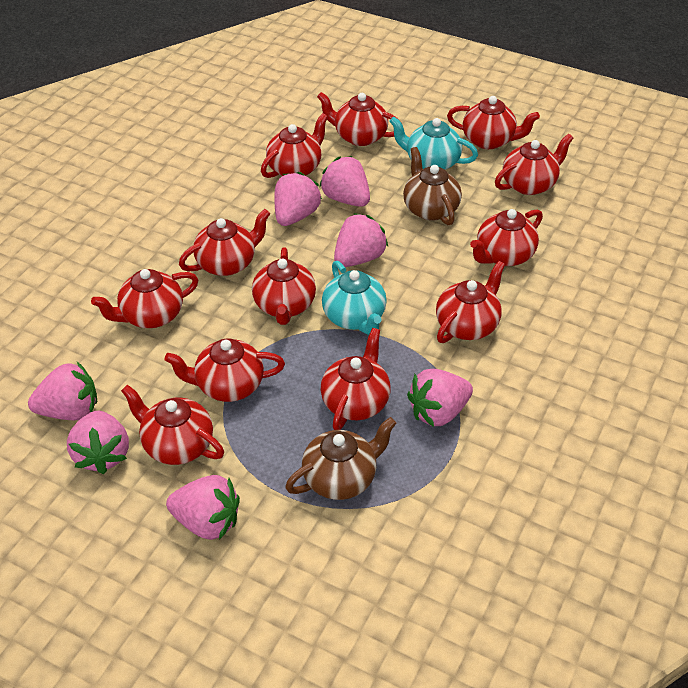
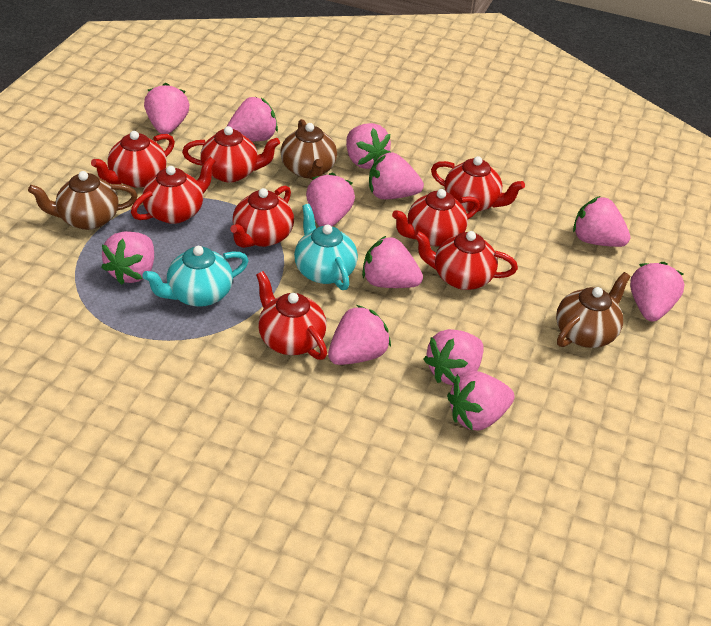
brown teapot: [285,417,397,500] [403,147,462,225] = 2 -> [28,171,137,230] [281,119,337,180] [556,272,631,348] = 3
pink strawberry: [28,362,97,420] [67,411,129,474] [166,475,240,540] [274,172,322,226] [319,156,370,207] [334,213,388,267] [407,369,473,427] = 7 -> [101,231,154,285] [144,83,189,134] [227,97,278,141] [306,173,355,227] [328,305,391,365] [346,123,391,169] [362,236,423,288] [369,152,424,199] [424,329,484,385] [447,371,515,430] [573,196,631,247] [630,262,685,322] = 12
red teapot: [91,269,198,328] [121,385,224,465] [165,338,285,402] [179,209,270,276] [252,247,316,325] [261,113,328,178] [317,92,402,146] [321,328,391,430] [436,261,505,343] [447,96,540,149] [470,209,543,266] [495,134,573,195] = 12 -> [91,131,175,188] [131,157,216,224] [182,126,280,182] [230,186,294,248] [256,271,327,360] [392,189,480,247] [414,231,518,290] [431,156,525,212] = 8

